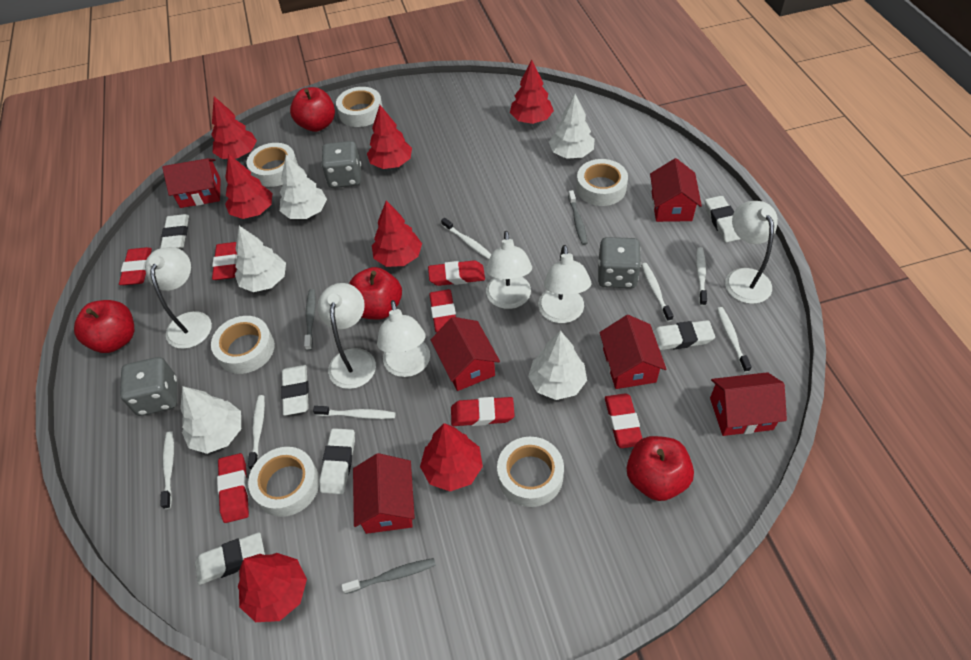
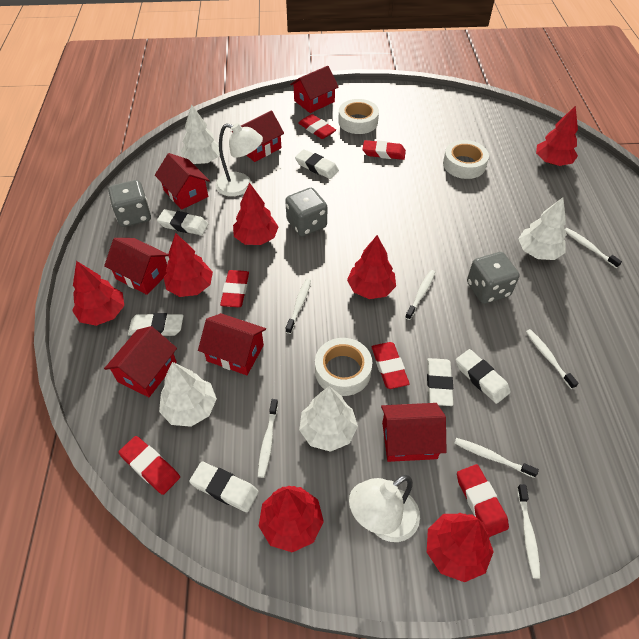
grey toothbrush: [304,289,316,351] [341,558,436,594] [568,190,588,245] = 3 -> none = 0
red apple: [74,300,134,353] [290,87,335,132] [349,267,402,320] [627,436,694,501] = 4 -> none = 0
red eraser: [119,247,152,285] [212,242,238,280] [217,453,249,523] [428,260,485,286] [429,289,456,333] [451,397,515,426] [605,393,643,448] = 7 -> [119,436,180,495] [220,270,249,307] [299,114,336,139] [363,140,406,160] [372,342,410,389] [457,464,509,537] = 6
red house: [162,158,221,208] [353,453,415,534] [431,317,500,391] [600,315,666,389] [650,158,702,222] [710,372,787,436] = 6 -> [104,238,168,295] [104,326,177,397] [155,153,210,210] [198,313,266,375] [232,111,284,162] [290,66,338,113] [381,403,447,462] = 7
white lamp: [145,247,212,349] [317,283,376,389] [377,300,430,377] [486,231,532,309] [538,245,591,323] [725,201,778,304] = 6 -> [216,123,263,196] [349,475,420,542] = 2
white tape: [211,316,275,374] [247,143,298,187] [248,447,319,517] [336,87,383,127] [497,437,564,507] [576,159,628,206] = 6 -> [315,338,372,396] [338,99,379,134] [443,140,489,179] = 3
white tree: [180,386,241,454] [235,226,286,292] [280,155,327,219] [528,331,587,400] [549,94,595,159] = 5 -> [159,362,217,427] [181,104,220,164] [299,386,358,452] [518,198,567,260] = 4

